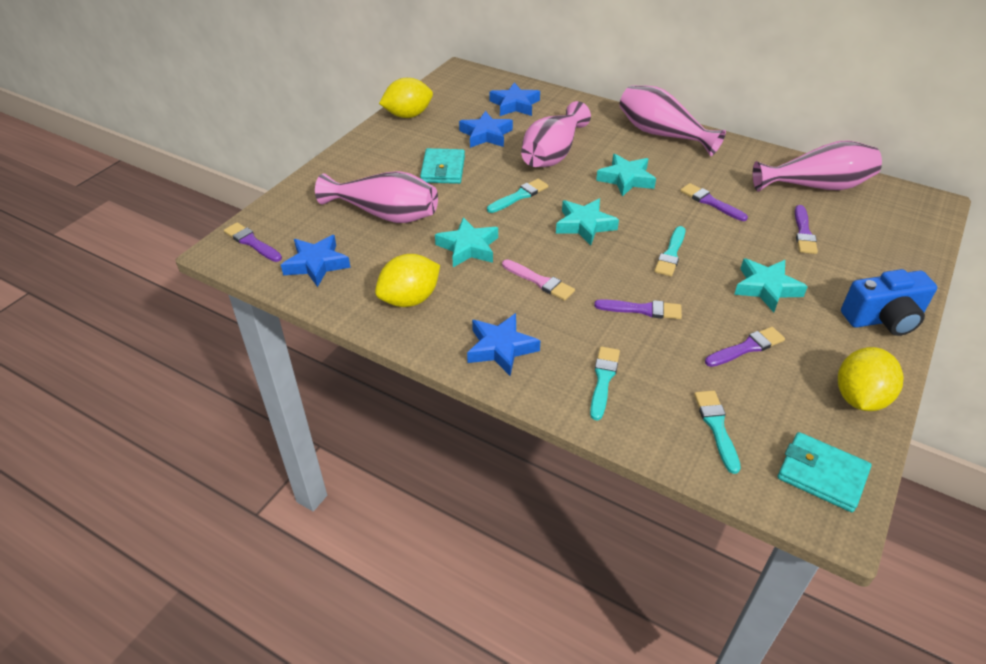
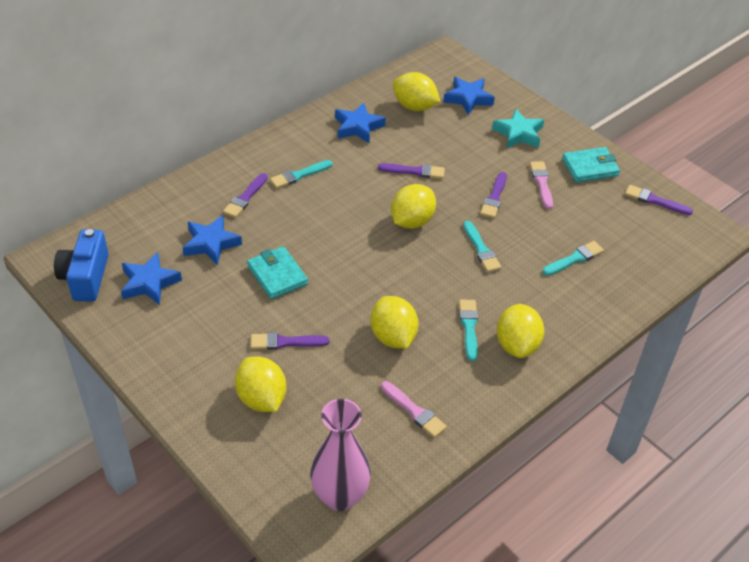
pink brush: [502,259,575,301] = 1 -> [381,381,447,438] [530,161,553,209] = 2
pink vase: [315,171,438,223] [521,101,591,167] [619,85,726,156] [753,141,882,192] = 4 -> [310,399,371,511] = 1
turquoise star: [435,217,498,267] [556,199,619,246] [596,154,656,197] [734,258,808,312] = 4 -> [492,109,544,148] = 1
yellow lemon: [375,254,440,307] [379,78,433,118] [838,347,904,411] = 3 -> [235,356,286,412] [371,296,418,349] [391,184,436,229] [393,72,440,111] [496,304,544,358] = 5

